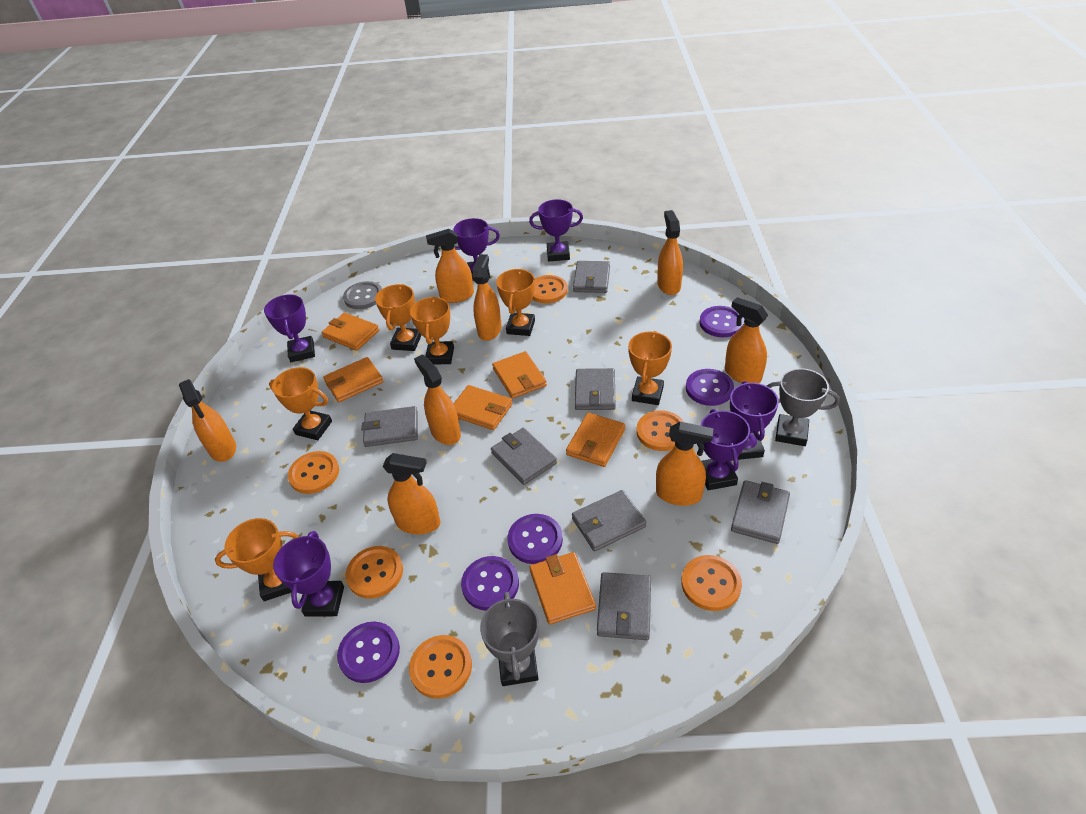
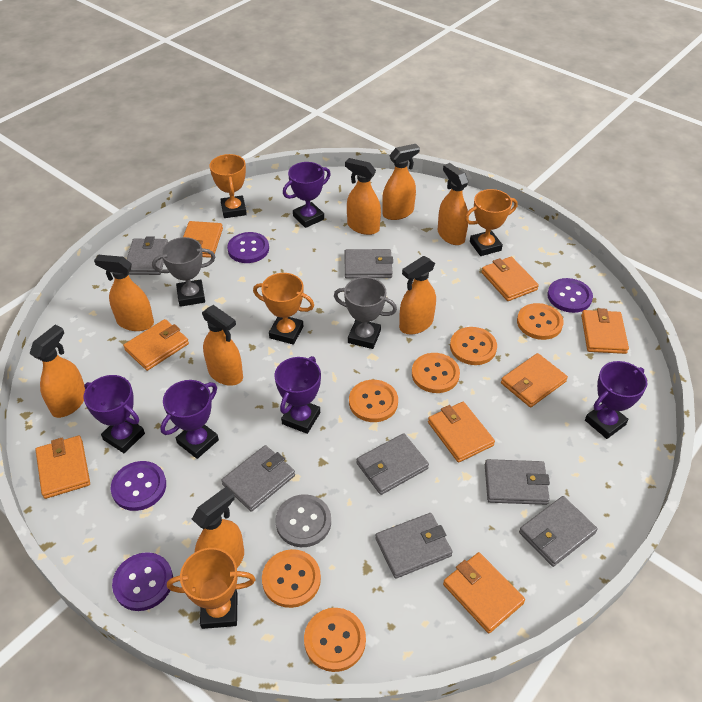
orange trophy: [215,518,299,601] [269,367,332,440] [375,284,422,351] [410,297,454,365] [496,269,535,336] [628,331,672,405] = 6 -> [167,548,256,629] [210,154,247,218] [253,273,314,345] [465,189,518,256] = 4
orange wallet: [322,313,379,351] [323,357,384,402] [453,385,513,430] [492,351,547,399] [529,552,596,625] [566,413,625,467] = 6 -> [36,436,90,499] [123,319,189,371] [183,221,223,258] [428,402,495,463] [443,552,525,633] [481,257,539,301] [501,353,568,407] [581,308,629,354] = 8
purple button: [337,622,400,683] [461,556,519,611] [508,514,563,564] [686,369,734,406] [699,306,744,337] = 5 -> [111,461,166,511] [112,552,173,611] [227,232,269,263] [547,278,593,313] = 4
purple trophy: [264,295,315,362] [273,531,344,617] [453,218,500,281] [529,199,583,261] [700,409,750,490] [730,381,779,460] = 6 -> [83,375,145,453] [160,380,219,459] [274,356,321,434] [283,162,331,228] [585,361,647,439] = 5

